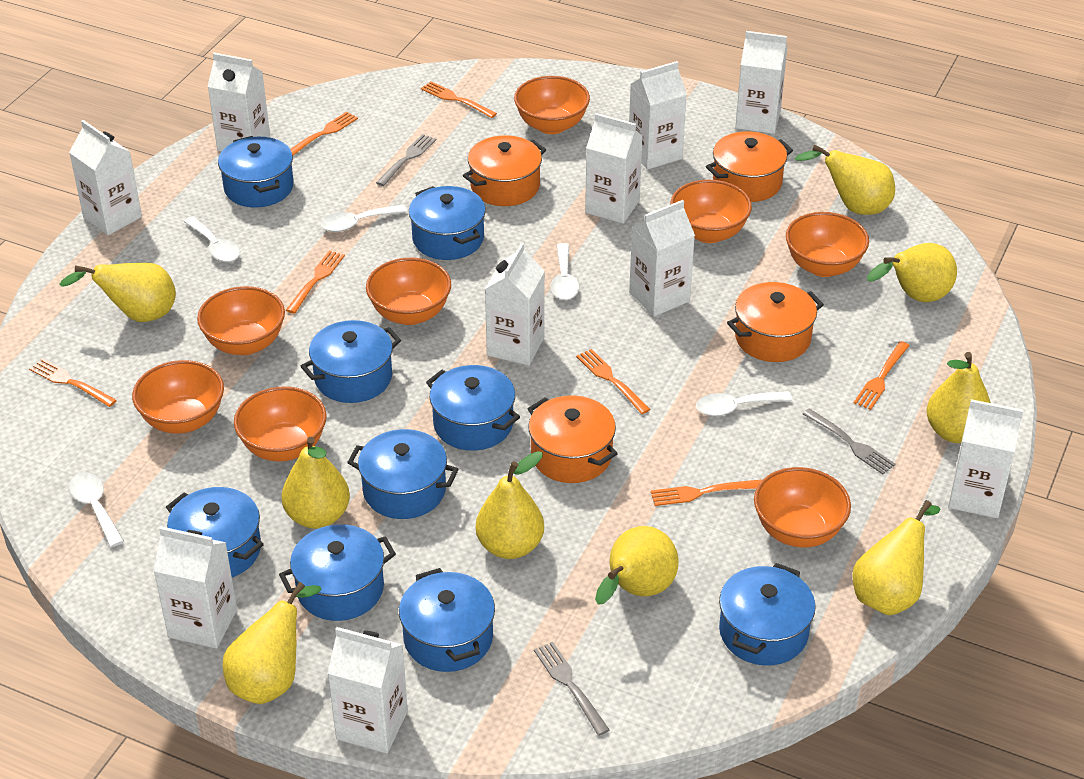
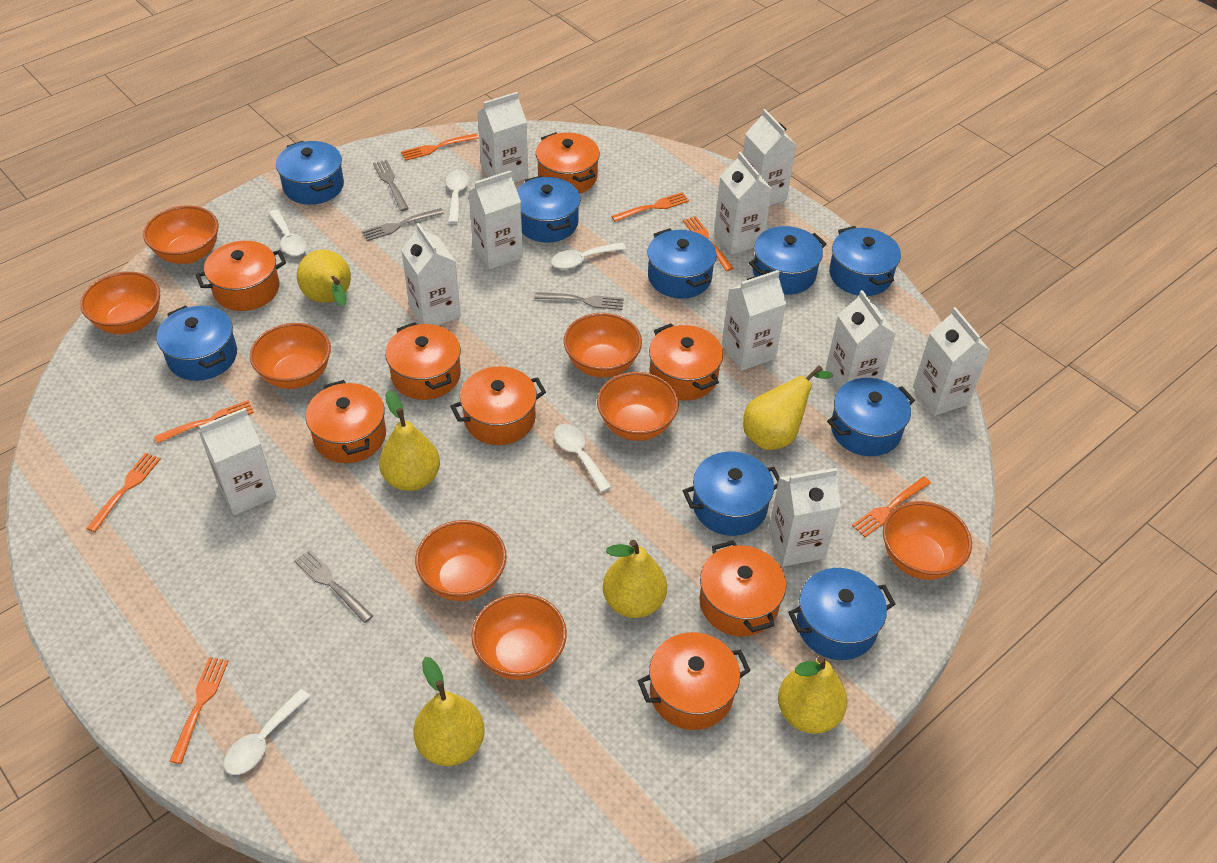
grey fork: [376,134,436,186] [534,642,609,736] [803,408,896,475] = 3 -> [294,550,373,623] [362,208,444,241] [373,160,409,211] [535,292,624,310] = 4
orange pot: [463,135,546,206] [528,395,618,483] [706,131,793,202] [727,282,824,362] = 4 -> [196,241,286,311] [305,380,386,463] [385,322,461,400] [450,366,546,445] [536,132,600,194] [638,632,751,730] [649,323,723,400] [699,540,786,636] = 8
yellow pear: [59,263,176,322] [222,582,321,704] [282,437,350,529] [476,451,544,559] [595,526,678,605] [795,144,895,215] [852,500,940,615] [867,243,957,302] [926,352,991,443] = 9 -> [297,250,351,307] [379,390,440,491] [414,657,485,766] [603,540,667,618] [743,365,833,450] [778,656,848,734] = 6

